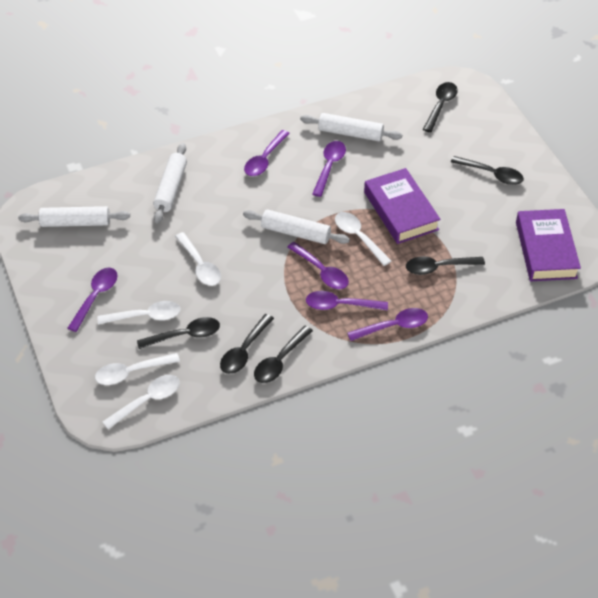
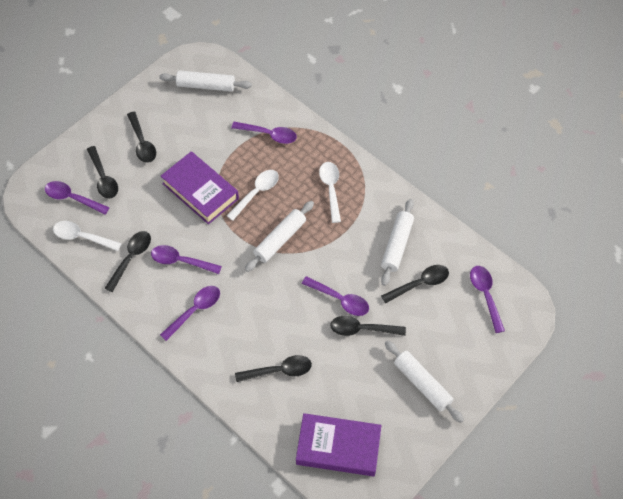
white spoon: [95,353,180,385] [98,301,181,324] [102,375,180,429] [175,232,221,286] [335,212,391,266] = 5 -> [53,221,122,251] [226,170,279,221] [319,162,341,223] = 3

